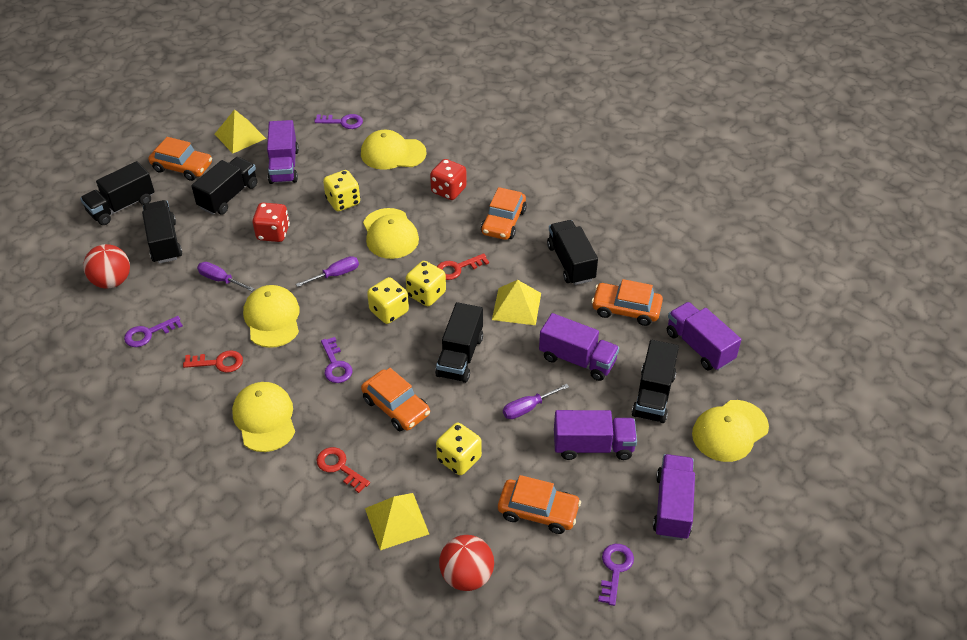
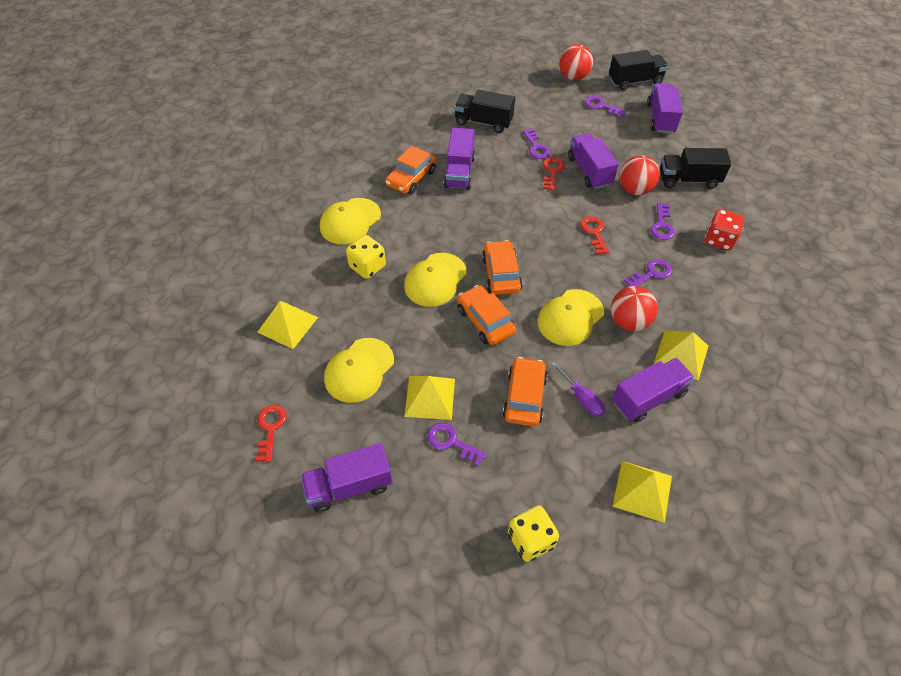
black truck: [80,161,154,225] [142,200,182,264] [191,157,257,215] [435,302,483,383] [547,220,598,285] [632,340,679,423] = 6 -> [454,90,515,133] [609,50,668,90] [660,148,731,189] = 3
orange car: [148,137,212,181] [361,368,430,431] [481,187,527,240] [498,475,581,534] [591,279,663,326] = 5 -> [385,146,436,194] [457,285,516,345] [482,240,522,295] [502,357,548,427] = 4
purple key: [124,316,183,347] [314,114,363,129] [321,337,352,383] [598,544,634,606] = 4 -> [427,423,487,467] [523,129,551,159] [584,96,626,118] [624,259,672,287] [651,203,675,240] = 5
purple screwdriver: [197,262,255,291] [296,256,359,287] [503,384,569,419] = 3 -> [551,361,606,417] = 1
red ball: [83,244,130,288] [439,535,494,591] = 2 -> [559,44,593,80] [611,286,658,331] [620,155,660,195] = 3
red dice: [253,203,290,242] [430,159,467,200] = 2 -> [705,209,744,250] = 1
yellow cap: [232,382,295,452] [243,285,300,348] [361,130,427,170] [363,208,419,259] [692,400,769,462] = 5 -> [320,198,381,244] [324,338,394,403] [404,253,467,307] [537,289,604,346] = 4
yellow dice: [323,170,360,211] [367,277,409,324] [406,261,446,306] [436,423,482,475] = 4 -> [346,235,386,279] [508,505,559,562] = 2
yellow pyramid: [215,109,266,153] [365,493,429,550] [492,280,541,325] = 3 -> [257,301,318,349] [404,376,455,420] [612,461,672,523] [654,331,708,381] = 4

